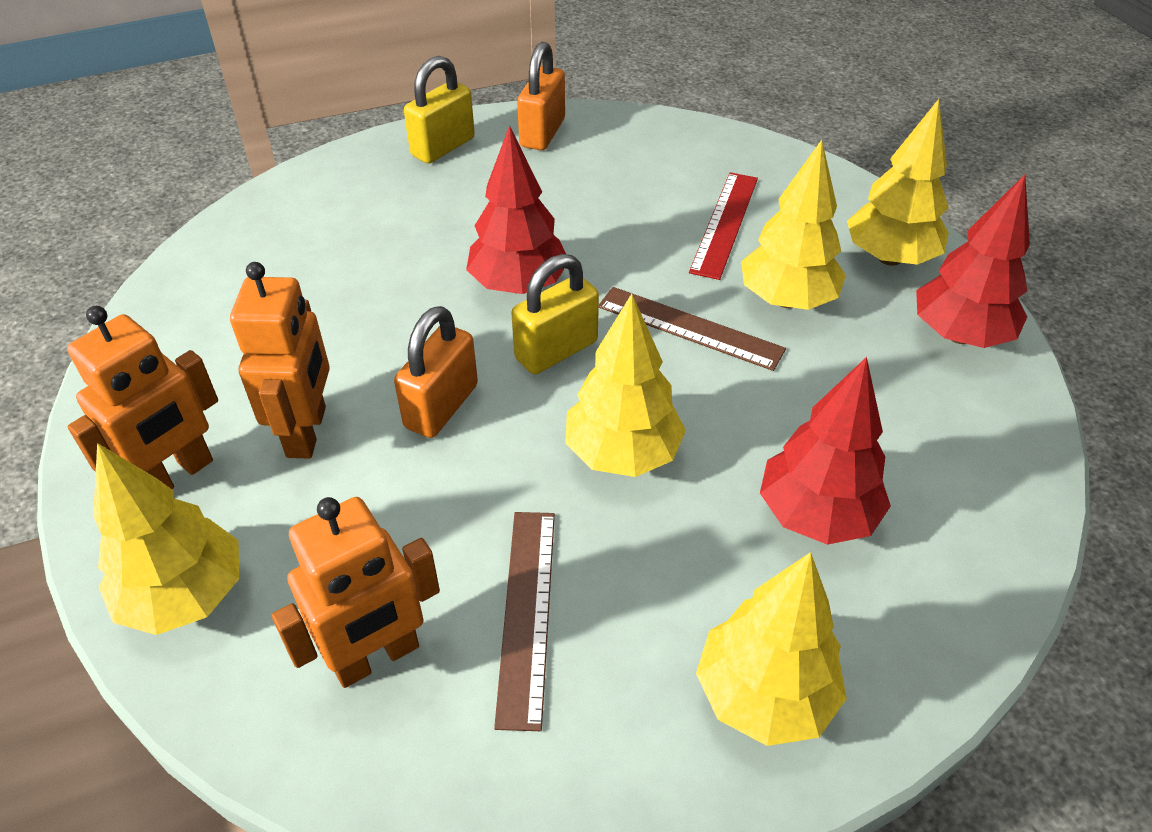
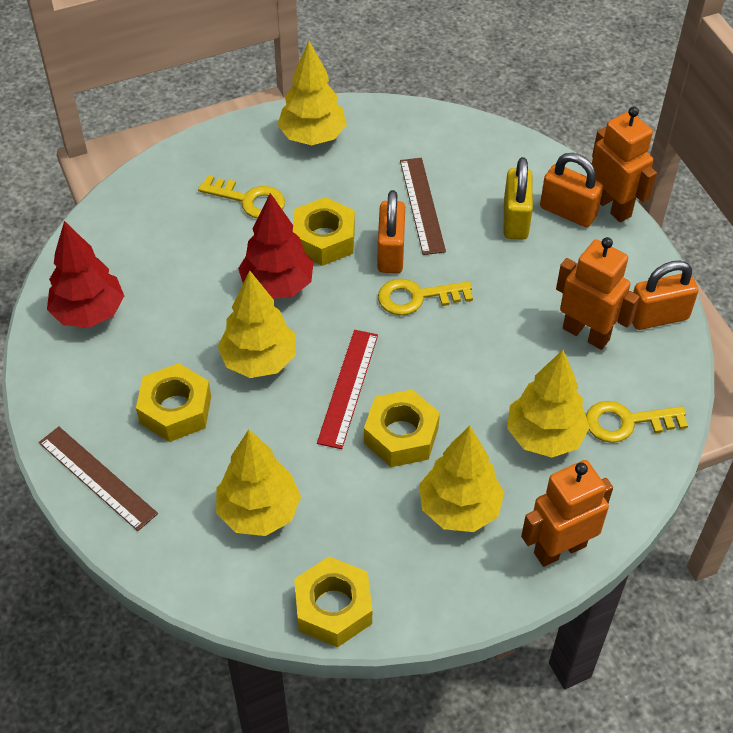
orange padlock: [394,306,478,438] [517,42,565,150] = 2 -> [377,190,405,273] [540,153,603,227] [632,260,699,330] = 3
red tree: [466,125,566,294] [760,357,891,545] [916,174,1030,348] = 3 -> [47,221,124,328] [238,193,314,299] = 2
yellow key: none = 0 -> [198,175,285,219] [378,279,473,315] [586,401,688,443] = 3
yellow nut: none = 0 -> [136,363,211,442] [293,197,355,266] [294,556,372,647] [364,389,440,467] = 4
yellow padlock: [404,56,475,164] [511,254,599,374] = 2 -> [504,157,533,240] = 1

